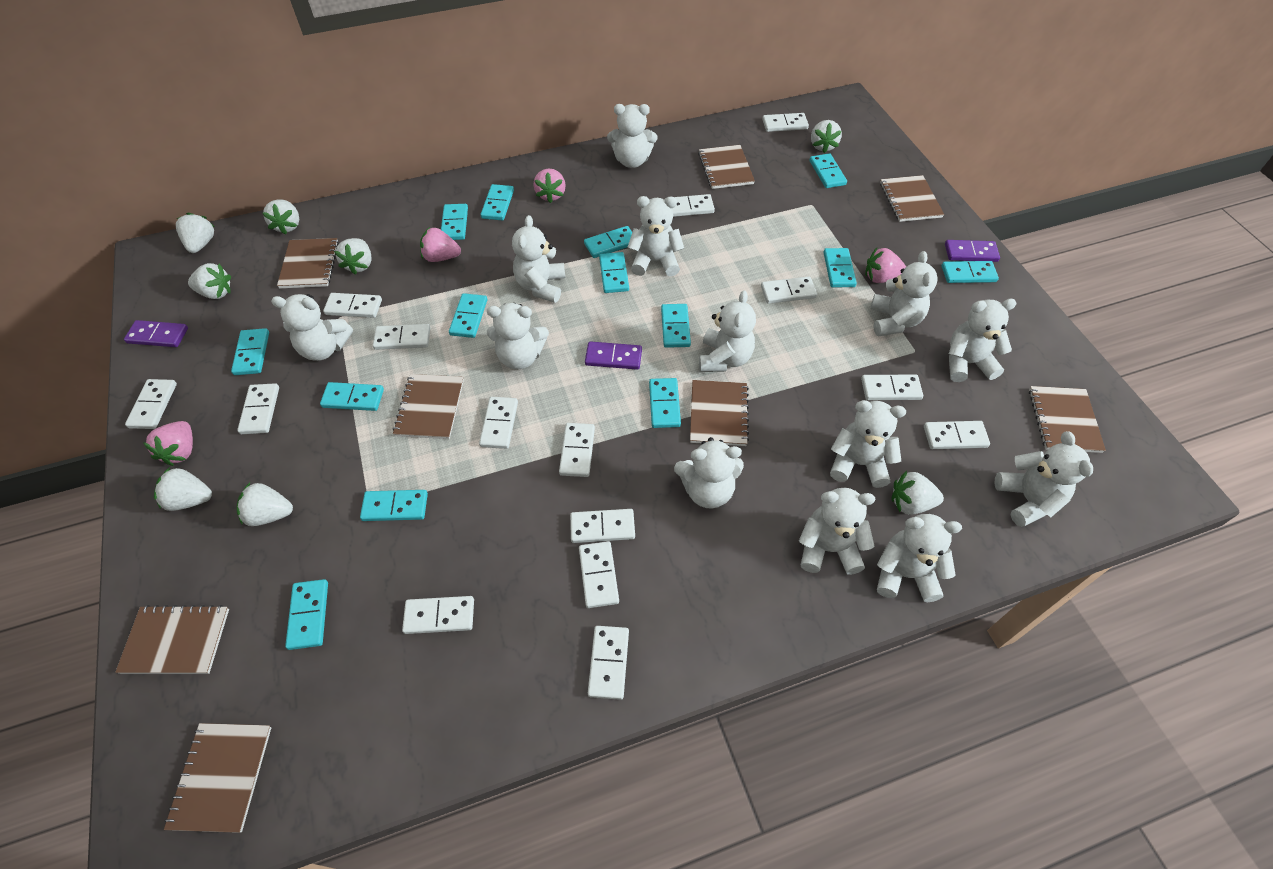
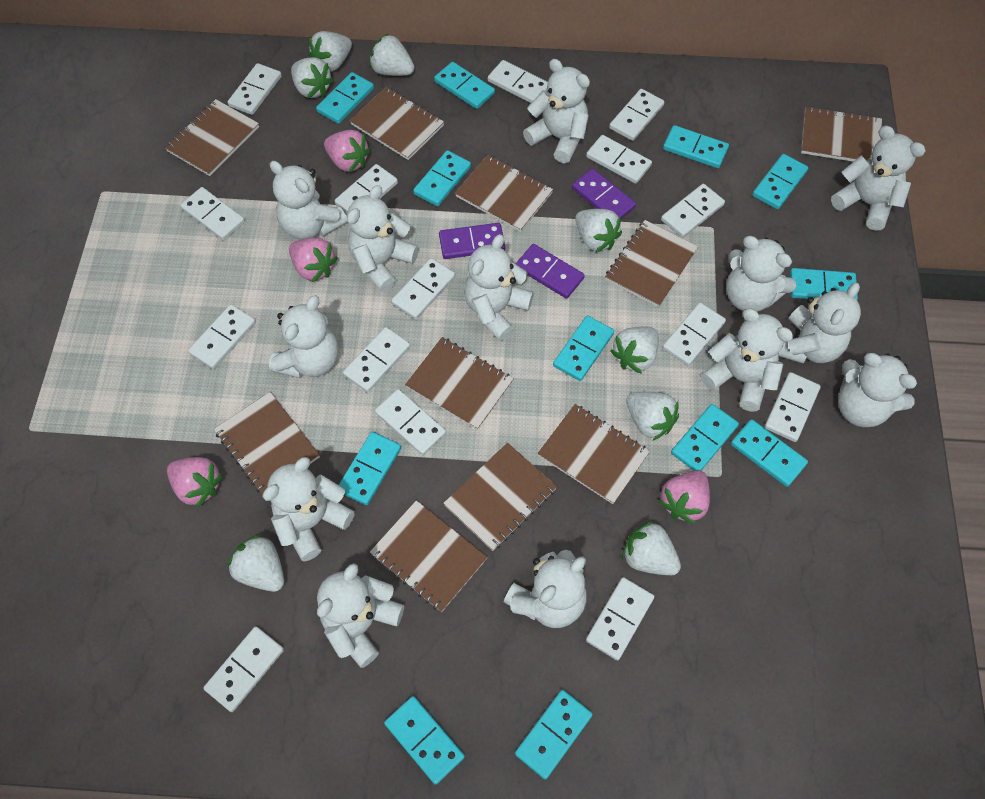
brown notebook: [115,605,229,674] [164,723,271,833] [277,238,339,288] [393,374,464,439] [690,380,749,446] [698,145,755,189] [880,175,944,222] [1029,386,1106,453] = 8 -> [165,99,259,176] [214,392,320,495] [350,87,444,160] [370,500,488,612] [405,337,514,430] [443,442,557,551] [455,155,553,232] [537,404,650,504] [605,220,698,307] [801,106,882,162] = 10
turquoise domino: [231,328,269,375] [285,579,328,650] [320,382,384,411] [360,490,428,521] [441,204,468,240] [449,293,487,338] [481,184,514,220] [584,226,632,258] [599,252,629,293] [649,378,681,428] [661,304,691,348] [810,153,847,188] [823,248,857,287] [941,261,999,283] = 14 -> [316,72,374,124] [339,432,401,505] [384,696,465,785] [413,150,471,206] [434,62,495,109] [515,690,593,779] [553,315,614,381] [663,125,729,168] [671,404,739,471] [731,419,808,487] [752,154,808,209] [790,268,858,299] = 12

